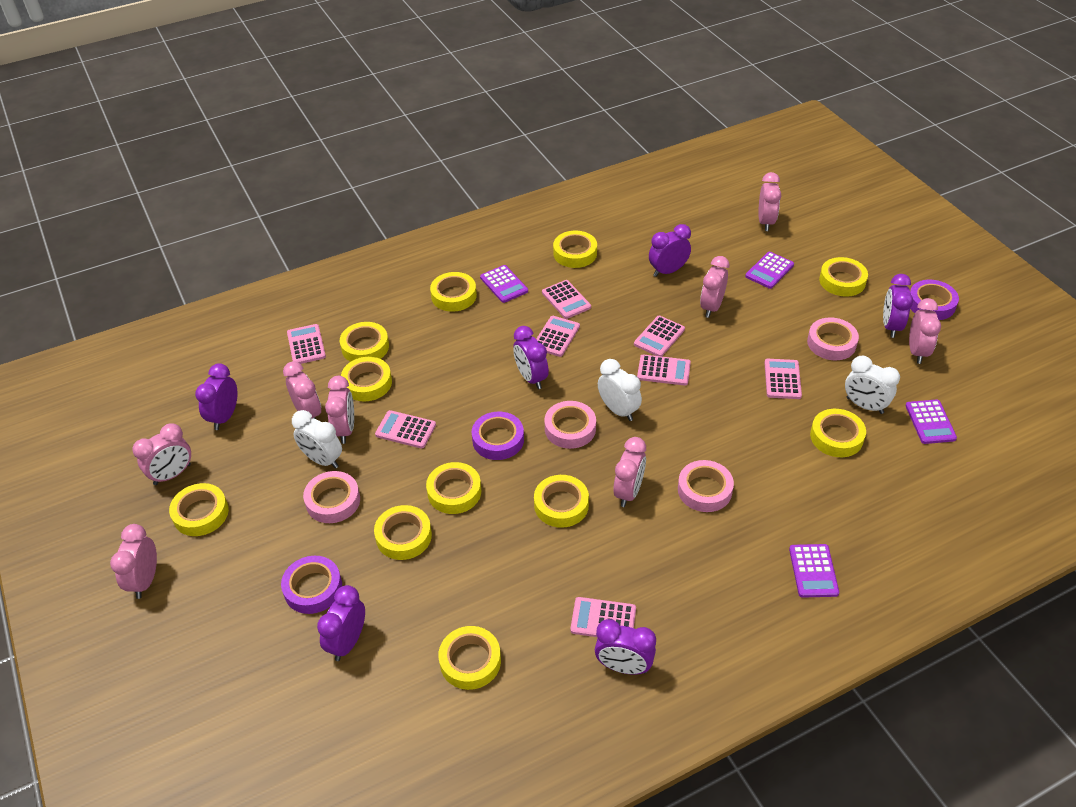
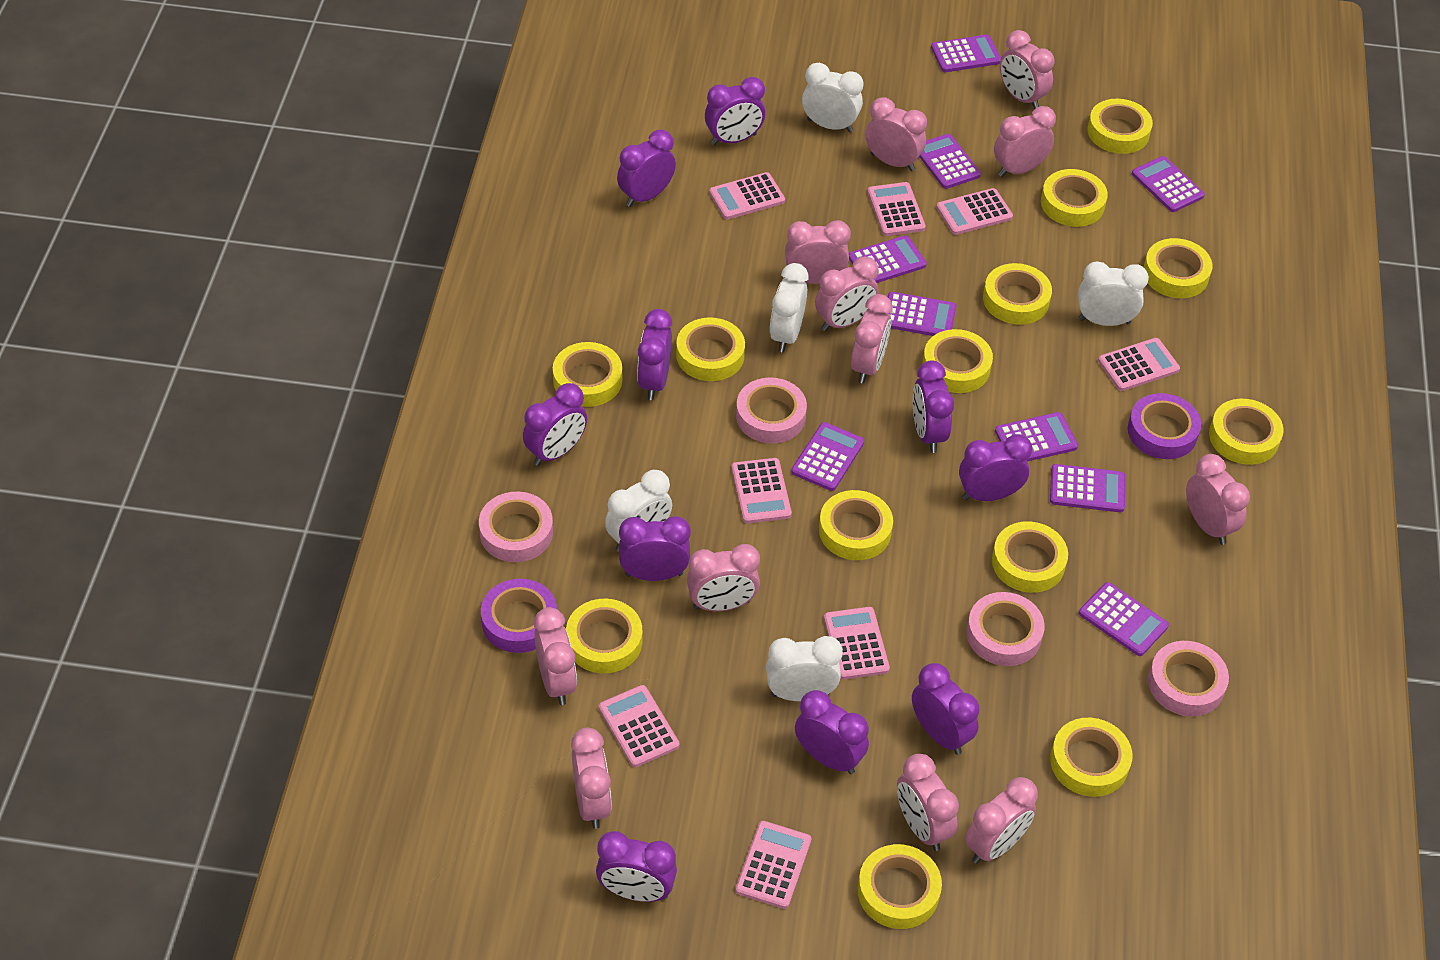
pink clock: [110,524,157,599] [132,423,191,485] [283,361,321,419] [325,376,354,444] [613,437,646,507] [700,256,729,318] [758,172,781,231] [909,298,941,364] = 8 -> [534,607,577,705] [571,728,612,829] [687,544,760,611] [785,220,851,284] [815,257,879,331] [851,294,893,383] [866,97,927,171] [897,754,959,851] [965,777,1038,864] [994,106,1056,177] [1000,30,1054,110] [1186,454,1250,545] = 12
purple calculator: [480,265,528,303] [745,252,794,289] [789,544,839,597] [905,399,957,444] = 4 -> [791,422,864,491] [849,235,927,283] [888,292,956,336] [919,134,981,189] [931,35,1001,72] [995,412,1078,461] [1050,464,1125,512] [1079,582,1169,656] [1132,156,1205,212] = 9
purple clock: [195,363,237,430] [317,585,365,661] [513,326,549,389] [595,619,656,675] [649,224,691,277] [883,274,913,338] = 6 -> [523,383,587,466] [596,831,677,902] [617,130,676,207] [619,516,691,581] [637,309,672,400] [705,77,765,145] [795,690,869,774] [912,663,979,755] [913,361,954,453] [959,434,1032,501] = 10
purple tape: [281,556,342,614] [472,412,524,460] [910,280,959,320] = 3 -> [481,579,557,653] [1128,393,1201,459] = 2
white clock: [292,410,342,469] [598,359,642,421] [845,356,900,414] = 3 -> [605,470,672,552] [766,636,843,701] [770,263,808,352] [802,63,863,132] [1078,261,1149,326] = 5
yellow tape: [169,483,229,536] [340,322,389,362] [341,357,392,401] [374,505,432,560] [426,462,481,514] [430,272,477,312] [438,626,501,690] [534,475,589,528] [553,231,597,268] [810,409,866,457] [819,257,868,297] = 11 -> [553,342,622,407] [566,599,642,673] [676,317,745,381] [819,490,893,560] [857,844,942,929] [922,329,993,393] [983,263,1052,325] [992,522,1068,593] [1041,169,1108,227] [1050,718,1133,797] [1088,99,1153,154] [1144,238,1213,298] [1209,399,1284,465] = 13

